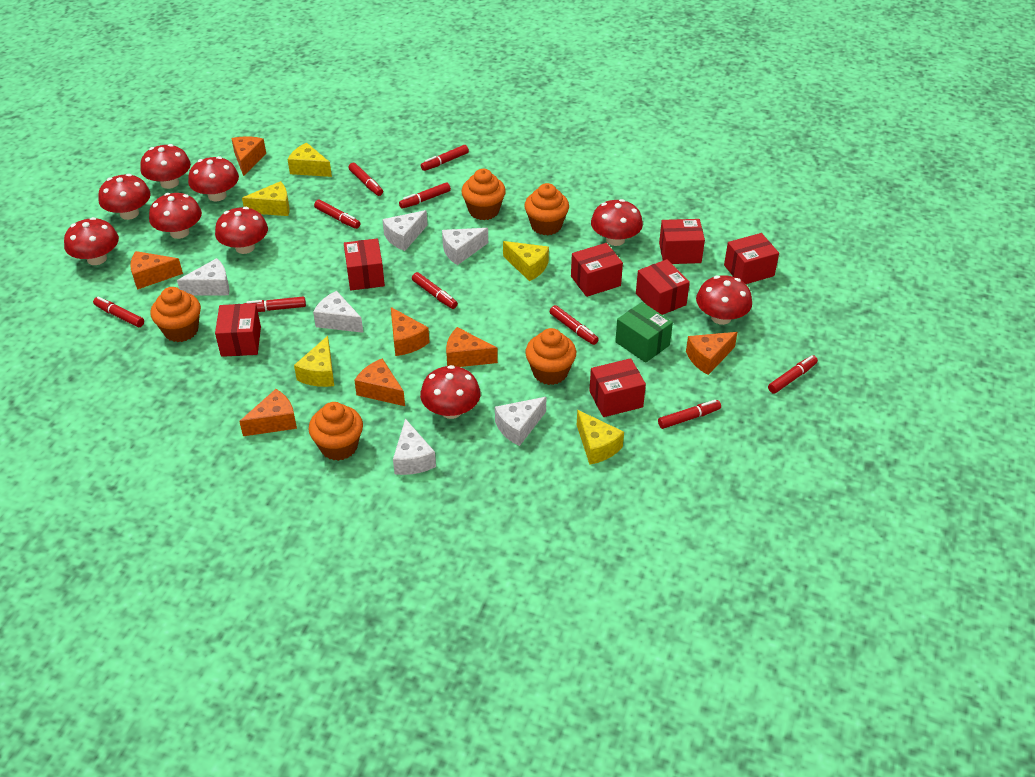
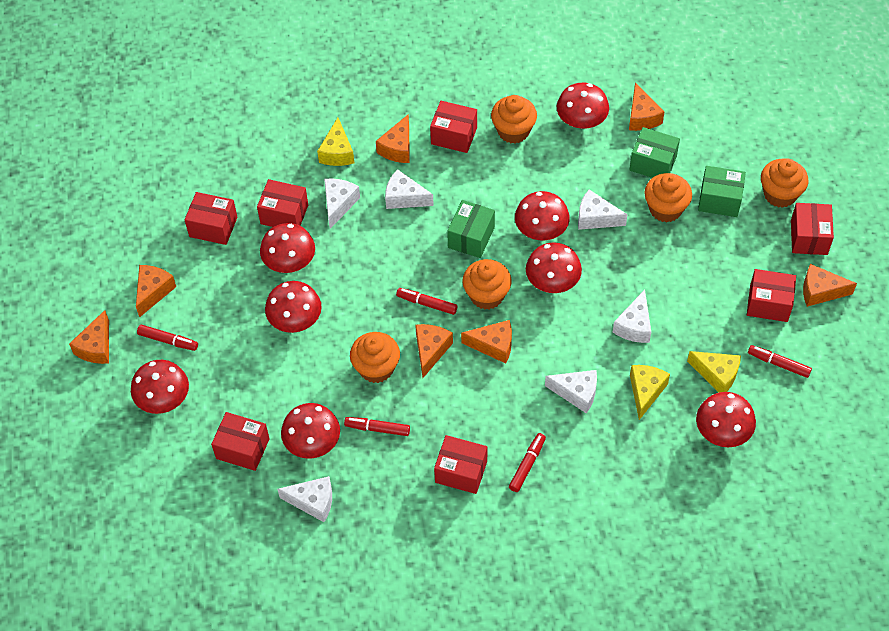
green box: [615,302,673,363] = 1 -> [447,200,495,258] [629,127,680,178] [698,166,746,217] = 3
red marker: [93,297,144,327] [244,296,306,312] [314,200,360,229] [348,163,383,196] [399,182,451,209] [412,272,458,309] [421,145,469,171] [550,305,599,345] [658,400,721,429] [768,355,818,394] = 10 -> [137,325,198,351] [344,417,410,436] [396,288,458,315] [509,433,546,492] [748,345,812,378] = 5
red mushroom: [64,217,119,265] [98,174,151,220] [140,144,191,189] [149,193,202,239] [188,156,239,202] [215,207,268,254] [420,365,481,419] [591,199,643,246] [696,275,752,325] = 9 -> [131,360,189,414] [260,223,315,273] [265,281,322,333] [281,403,340,459] [515,191,570,240] [526,242,582,293] [557,83,609,129] [696,392,756,447] = 8
yellow cheese: [242,181,290,216] [287,143,332,177] [294,336,334,387] [503,241,549,281] [577,410,624,465] = 5 -> [317,118,354,166] [630,365,670,420] [687,351,741,392] = 3

